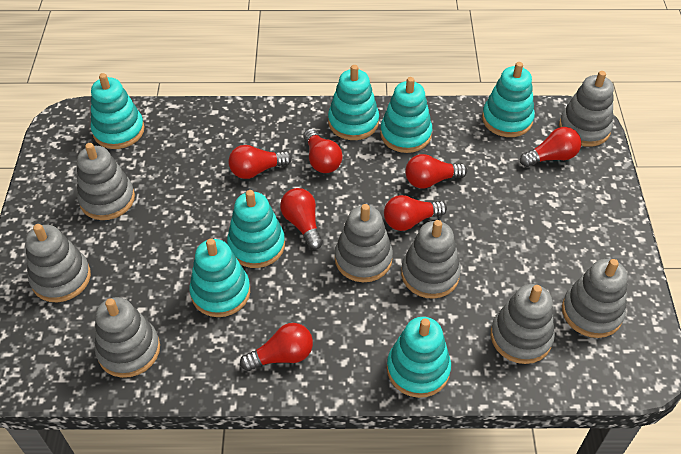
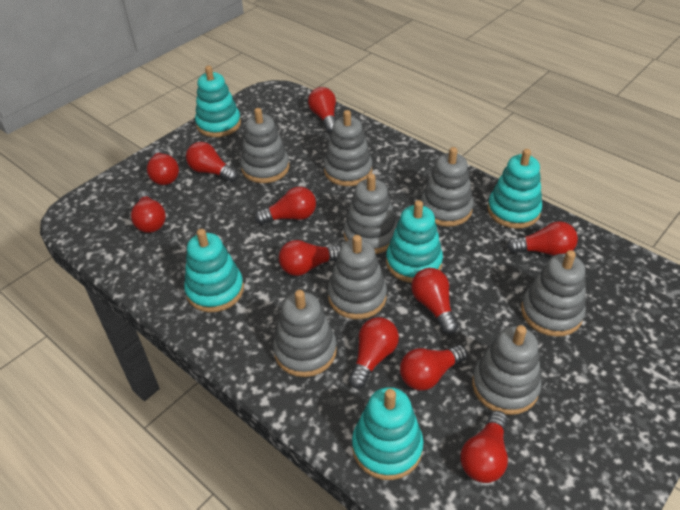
red light bulb: [228,145,292,179] [240,323,313,371] [280,188,323,250] [304,129,343,173] [384,195,447,231] [405,154,467,189] [520,127,581,167] = 7 -> [131,191,166,233] [147,149,179,185] [186,142,238,182] [255,187,316,224] [279,240,341,276] [308,87,336,132] [349,317,399,389] [400,345,467,390] [411,268,458,334] [460,411,508,483] [507,221,578,256] = 11
turquoise stacking toy: [91,73,145,149] [190,238,250,317] [227,190,285,268] [328,65,379,140] [380,77,432,153] [387,317,451,398] [482,62,535,137] = 7 -> [184,229,244,312] [195,66,241,137] [352,387,423,480] [386,200,443,283] [487,149,542,229] = 5

